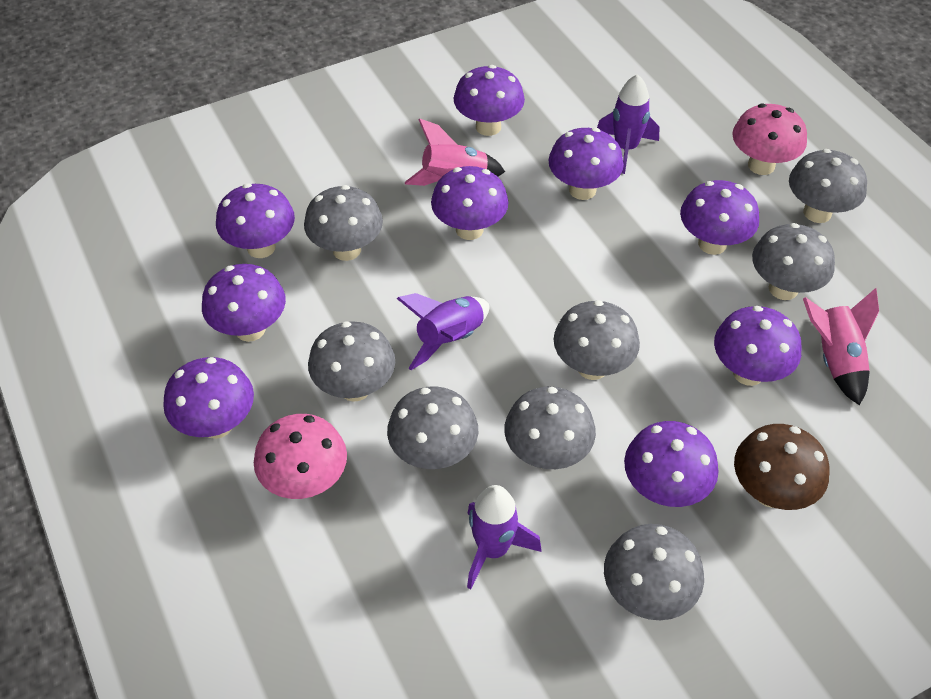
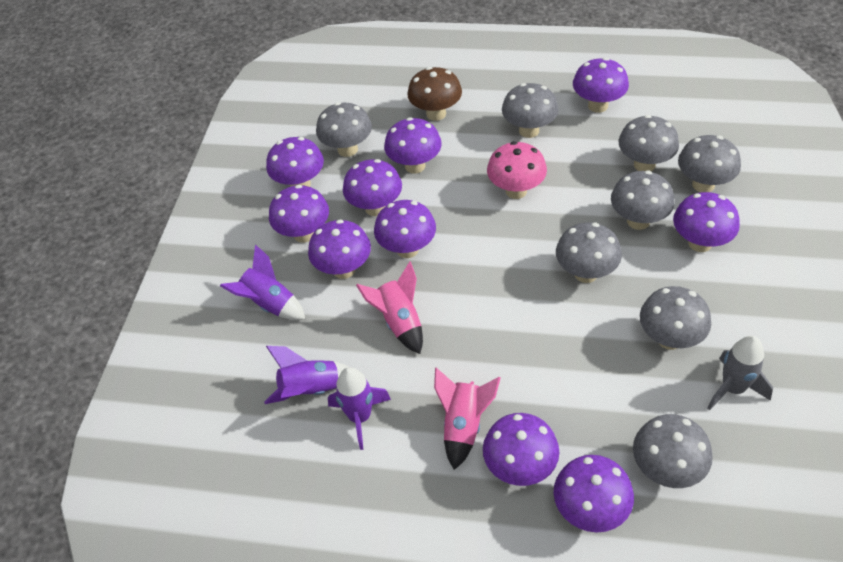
grey rocket: none = 0 -> [708,336,773,410] = 1
pink mushroom: [254,414,347,499] [733,104,807,175] = 2 -> [487,141,547,199] = 1
purple mushroom: [163,357,254,439] [202,264,286,342] [216,183,295,258] [431,166,509,240] [454,65,525,136] [548,128,624,200] [624,421,719,507] [680,180,759,255] [714,306,801,386] = 9 -> [266,137,324,187] [269,185,329,243] [308,219,371,279] [343,159,402,216] [374,200,436,258] [384,117,442,174] [483,413,559,486] [553,455,634,532] [573,58,629,113] [673,192,740,252] = 10

